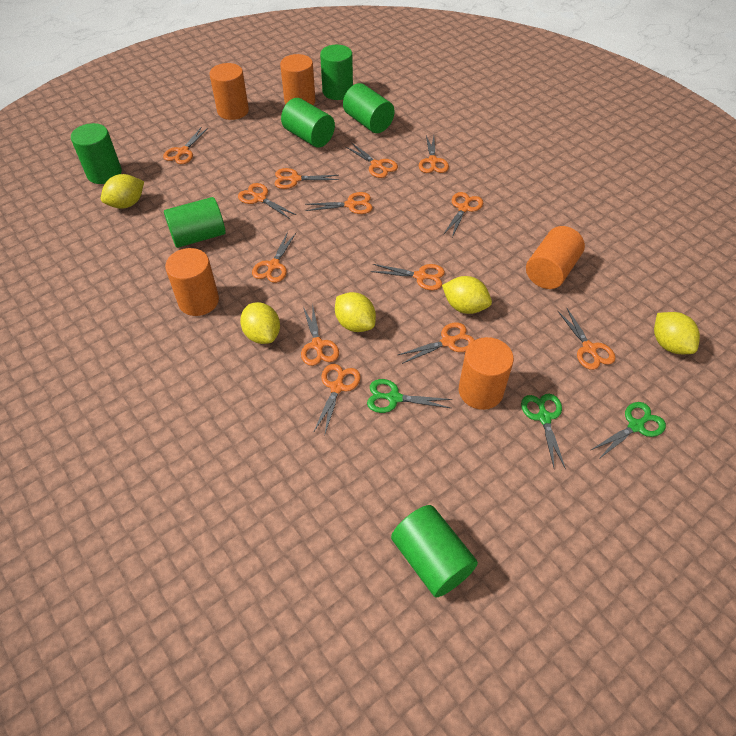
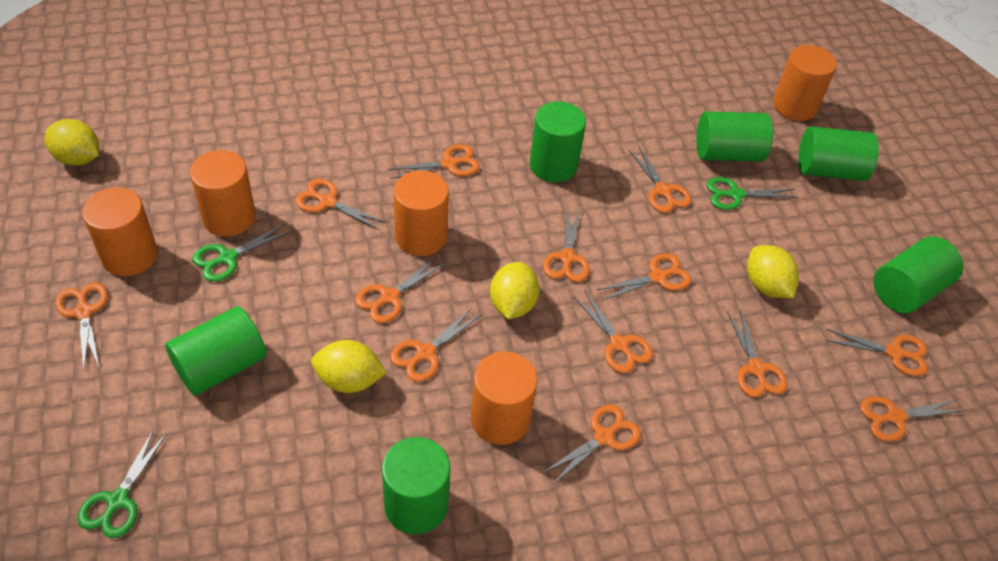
yellow lemon: [101,174,144,209] [240,302,280,344] [335,292,376,332] [442,276,492,314] [654,312,700,354] = 5 -> [45,119,99,166] [311,340,387,393] [490,262,539,319] [747,245,799,298] = 4

